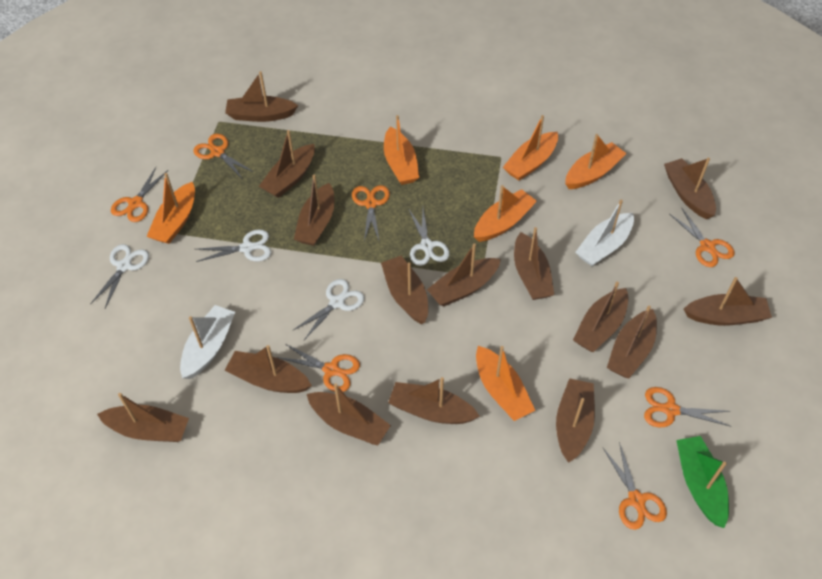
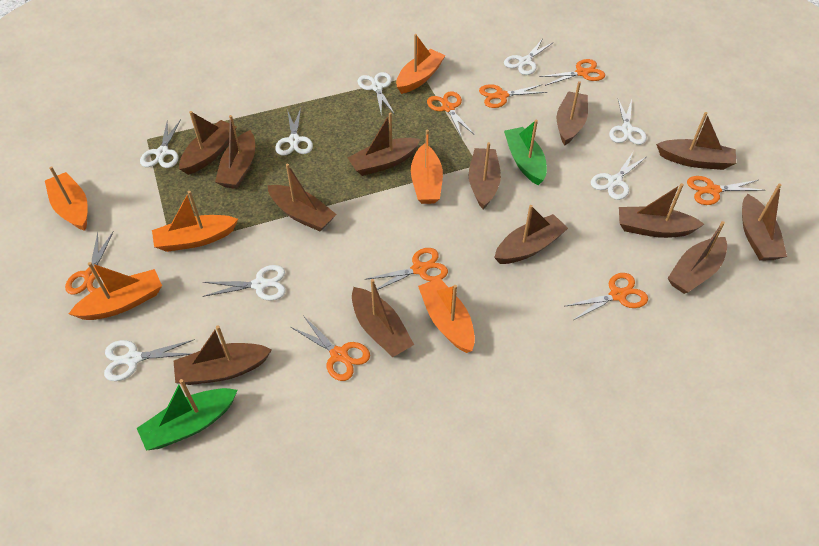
brown boat: [97,393,189,442] [224,345,312,393] [225,71,298,122] [259,130,315,198] [294,175,334,246] [307,383,391,445] [381,256,428,324] [388,377,480,424] [427,243,501,307] [514,227,554,300] [556,378,595,463] [573,282,628,352] [607,306,657,378] [664,158,716,219] [684,277,772,326] = 15 -> [174,325,272,385] [179,111,237,175] [215,115,255,189] [267,164,337,231] [348,112,421,176] [352,279,414,357] [469,142,501,209] [494,205,568,264] [557,81,588,146] [619,183,704,238] [656,112,736,170] [668,221,727,294] [742,184,787,261] = 13
green boat: [676,436,729,528] = 1 -> [137,379,238,451] [504,120,547,185] = 2
orange scissors: [111,167,168,222] [193,134,254,178] [277,344,360,392] [352,185,390,243] [603,442,667,530] [644,387,730,427] [670,208,734,267] = 7 -> [65,231,114,295] [291,317,370,381] [365,248,448,290] [427,91,474,136] [479,84,547,108] [539,59,605,86] [566,273,648,320] [687,176,765,205] = 8
white boat: [180,305,235,379] [575,199,634,266] = 2 -> none = 0
white scissors: [90,244,149,308] [196,229,271,262] [292,279,364,340] [408,208,450,266] = 4 -> [104,339,195,381] [140,119,181,168] [202,265,286,301] [275,108,313,156] [358,72,395,115] [504,38,554,75] [591,151,646,200] [609,99,647,145] = 8

